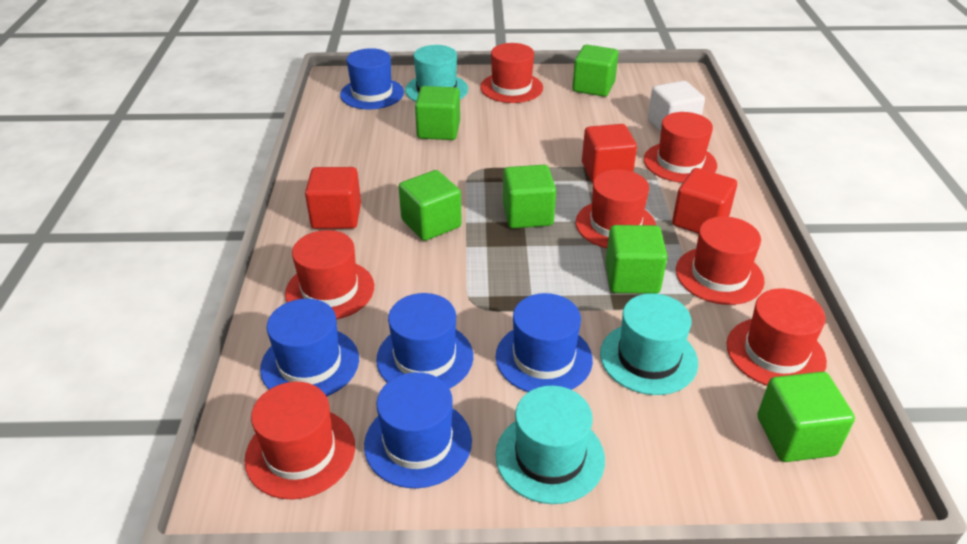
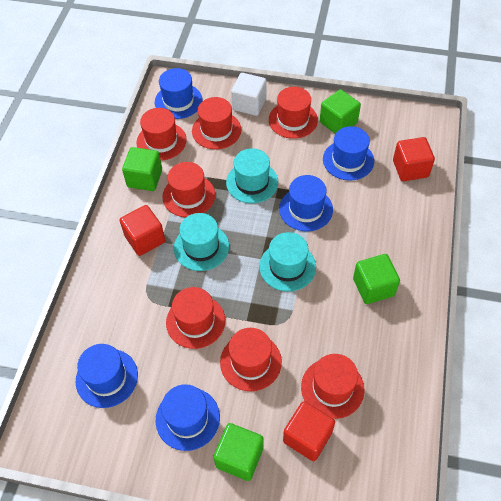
green cube: [399,170,462,241] [415,86,460,140] [503,165,556,228] [573,45,619,97] [606,225,667,294] [757,372,855,462] = 6 -> [122,147,162,191] [213,423,264,481] [320,89,361,134] [353,254,400,304] = 4

